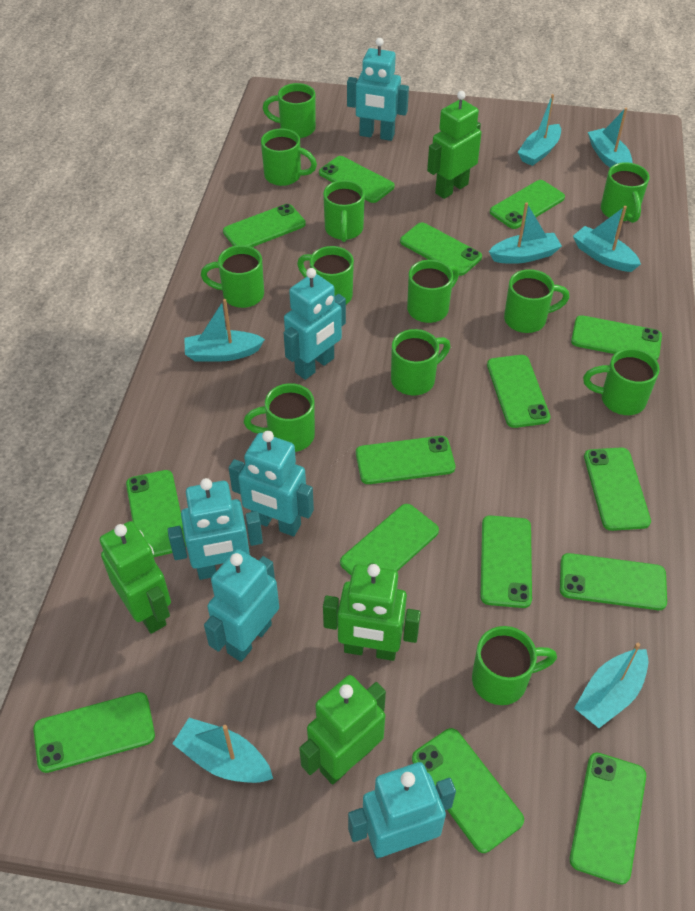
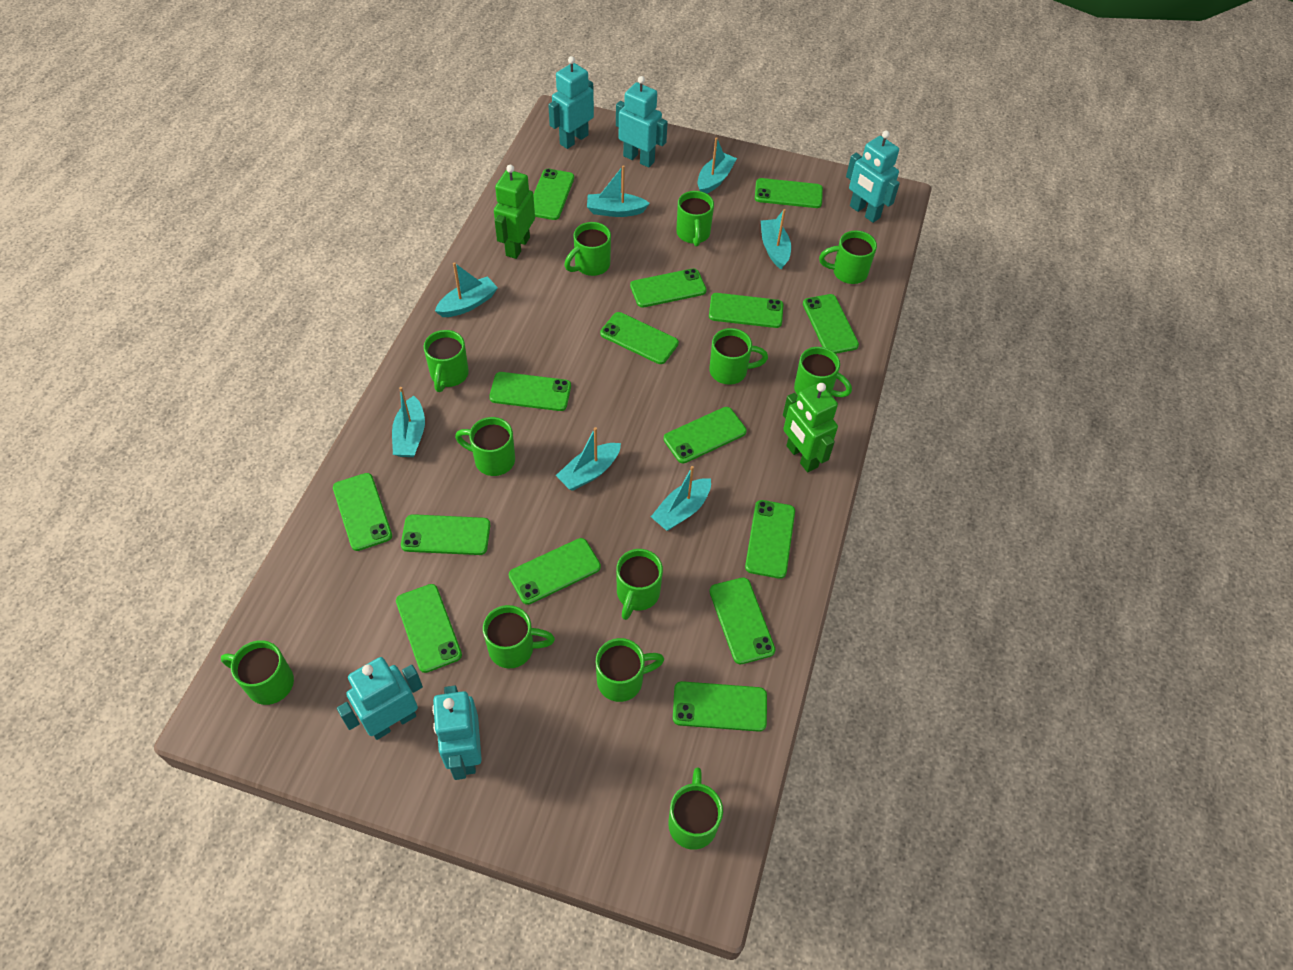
green robot: [100,521,171,634] [299,675,386,785] [323,564,421,661] [427,91,481,199] = 4 -> [494,165,535,259] [783,383,838,472] = 2
turquoise robot: [168,478,263,580] [204,549,279,662] [229,431,314,536] [284,268,346,380] [347,38,409,141] [348,762,456,858] = 6 -> [337,657,423,740] [432,686,482,780] [548,56,594,149] [616,76,668,168] [846,131,900,223] = 5

